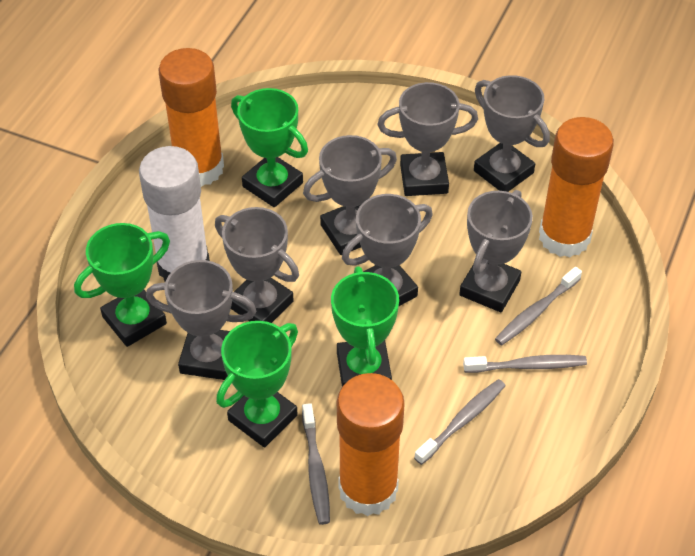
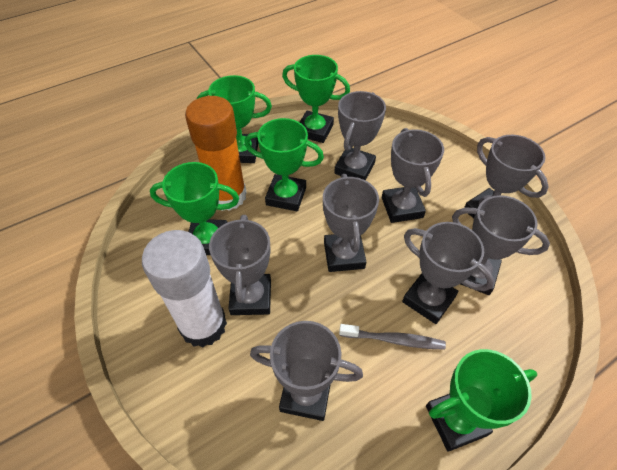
green trophy: [74,223,170,347] [216,321,298,447] [231,88,308,207] [331,266,399,387] = 4 -> [150,162,239,255] [197,75,272,163] [244,118,324,211] [282,55,350,143] [426,349,537,452] = 5
grey toothbrush: [302,403,330,525] [414,379,506,465] [463,355,587,373] [495,267,582,345] = 4 -> [339,324,446,350] = 1
grey trophy: [146,260,256,380] [215,207,299,323] [303,135,397,255] [342,194,433,306] [377,82,478,196] [459,190,533,312] [474,75,550,192] = 7 -> [209,215,271,315] [250,321,363,421] [323,174,379,272] [334,91,386,181] [382,128,444,223] [402,222,494,324] [452,195,550,295] [464,135,549,218] = 8
orange glue stick: [159,48,224,187] [337,373,405,516] [539,117,614,257] = 3 -> [185,96,247,211] = 1

